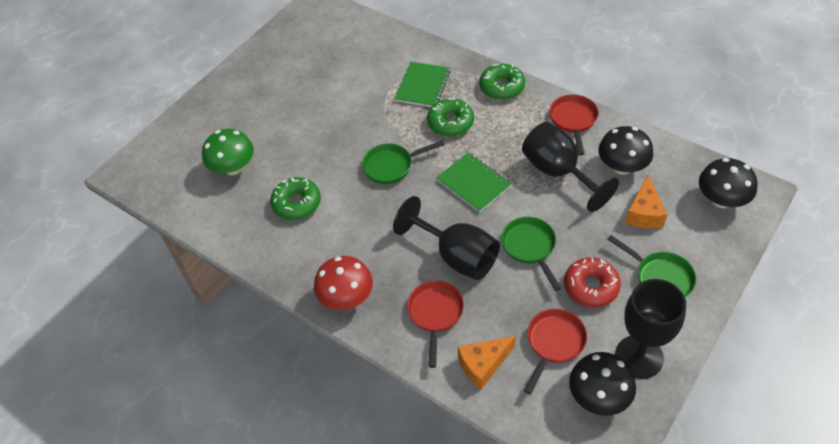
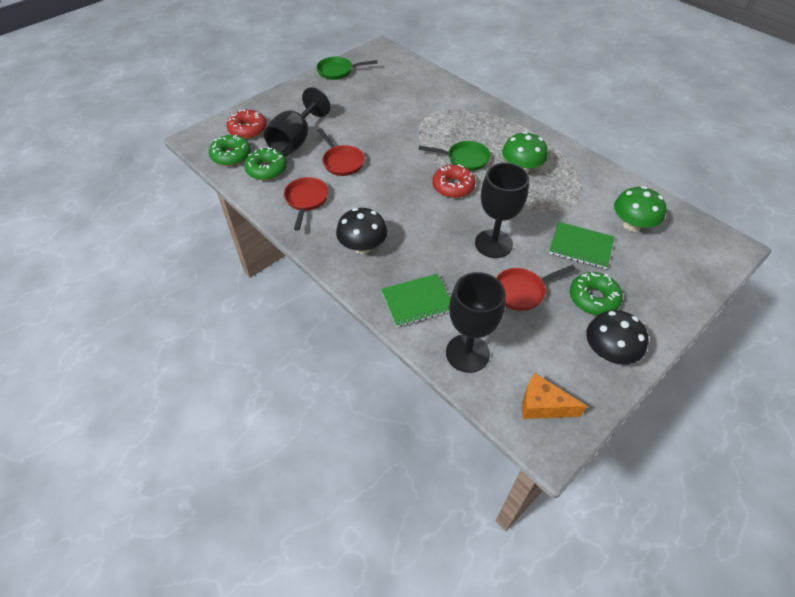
black mushroom: [569,352,636,416] [598,126,653,175] [699,158,758,208] = 3 -> [336,208,387,254] [586,310,648,364] = 2
green mushroom: [202,129,254,175] = 1 -> [502,131,548,173] [614,186,666,232] = 2
green pan: [362,140,445,184] [501,217,561,291] [607,235,696,297] = 3 -> [316,57,378,80] [418,141,491,171] = 2
orange cheese: [458,336,516,389] [625,175,667,228] = 2 -> [522,373,587,419] = 1
red donut: [564,257,621,308] = 1 -> [227,110,266,139] [432,164,476,198] = 2
red mushroom: [314,256,373,310] = 1 -> none = 0

